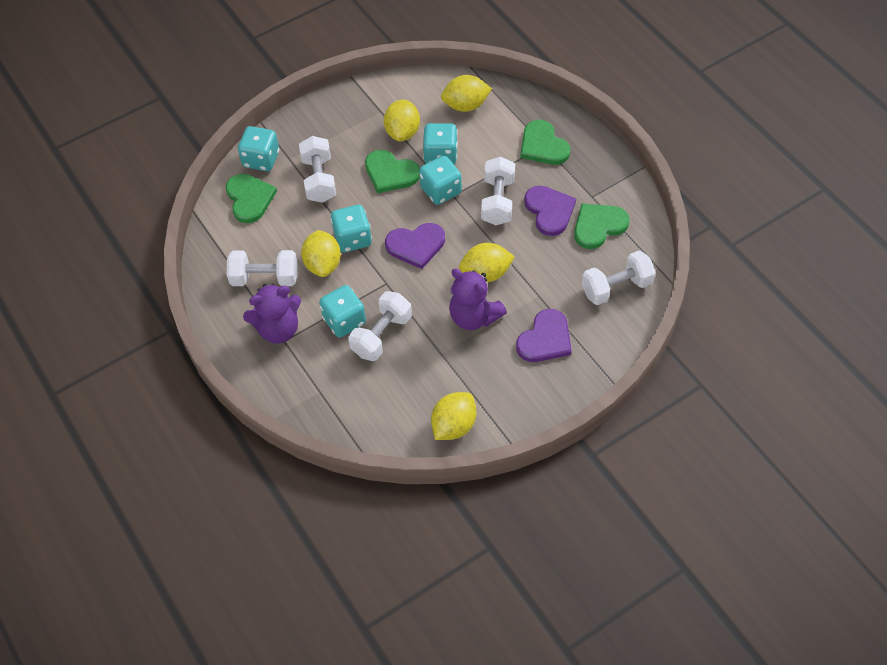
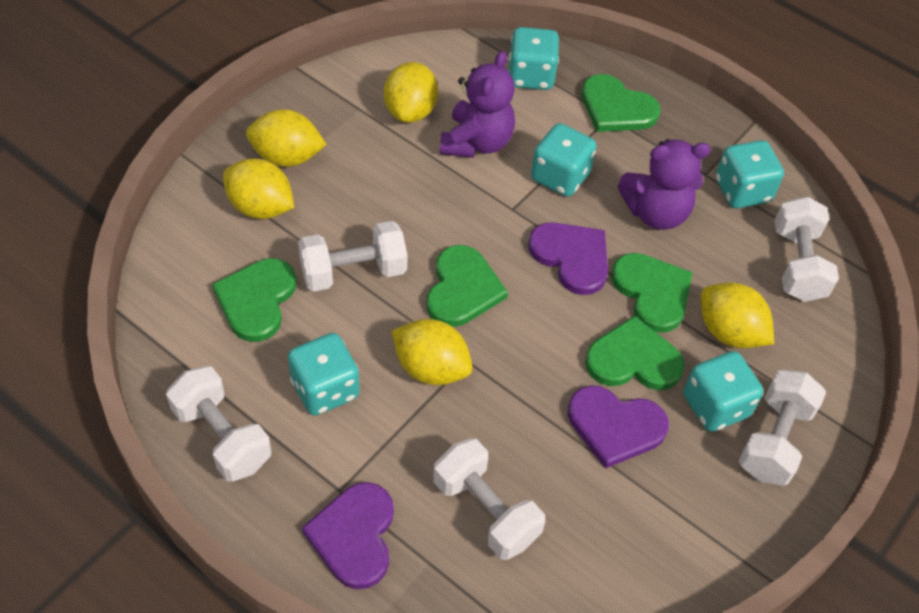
green heart: [226,174,277,223] [365,150,420,193] [520,120,570,165] [574,203,630,249] = 4 -> [212,258,296,342] [427,245,508,327] [581,74,660,132] [585,315,685,390] [611,253,693,333] = 5

